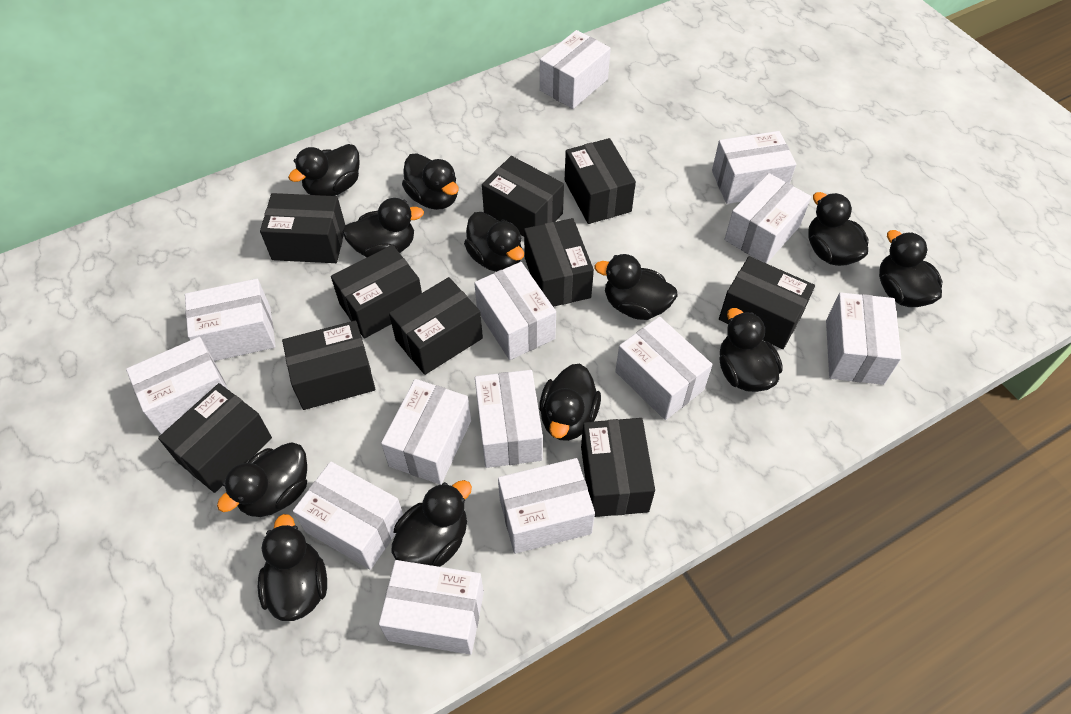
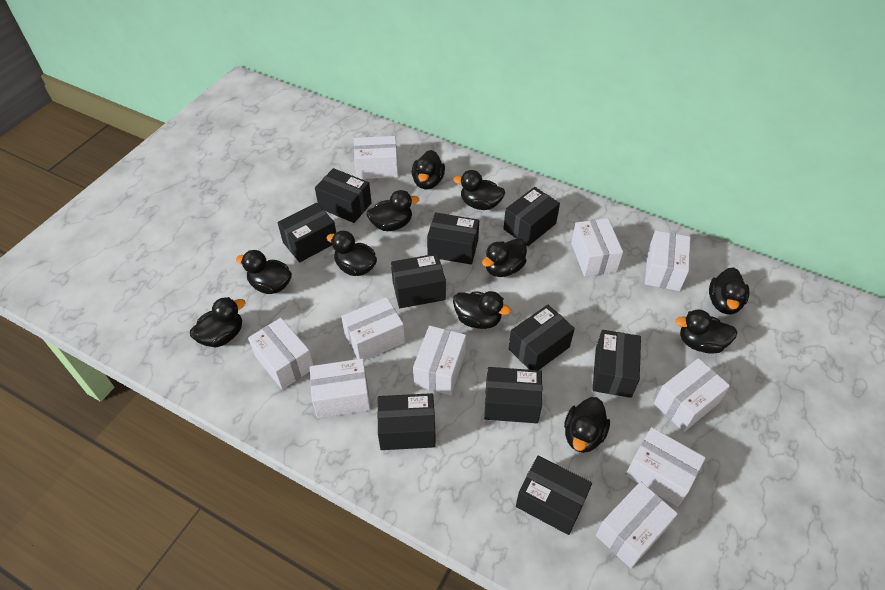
black duck: [217,442,307,517] [258,514,327,621] [288,144,360,196] [342,198,424,258] [391,480,472,567] [402,153,459,210] [464,212,524,272] [539,364,601,441] [594,254,677,320] [720,308,783,392] [808,192,868,266] [879,230,943,307] = 12 -> [190,297,246,347] [236,250,292,294] [327,231,377,276] [366,190,419,231] [412,150,445,189] [453,170,505,210] [453,291,511,329] [482,238,527,277] [564,397,610,453] [675,309,737,354] [709,267,749,314] = 11
white box: [126,337,228,434] [185,279,276,361] [293,462,403,570] [379,560,484,654] [381,379,471,485] [474,262,556,360] [475,370,543,468] [498,458,595,554] [540,30,611,109] [615,316,712,420] [712,131,796,204] [725,173,811,264] [826,293,901,385] = 13 -> [248,318,314,390] [310,359,370,418] [341,297,405,361] [354,136,398,179] [413,326,466,395] [571,218,623,277] [596,482,678,568] [625,427,705,507] [645,230,691,291] [654,358,730,432] = 10

